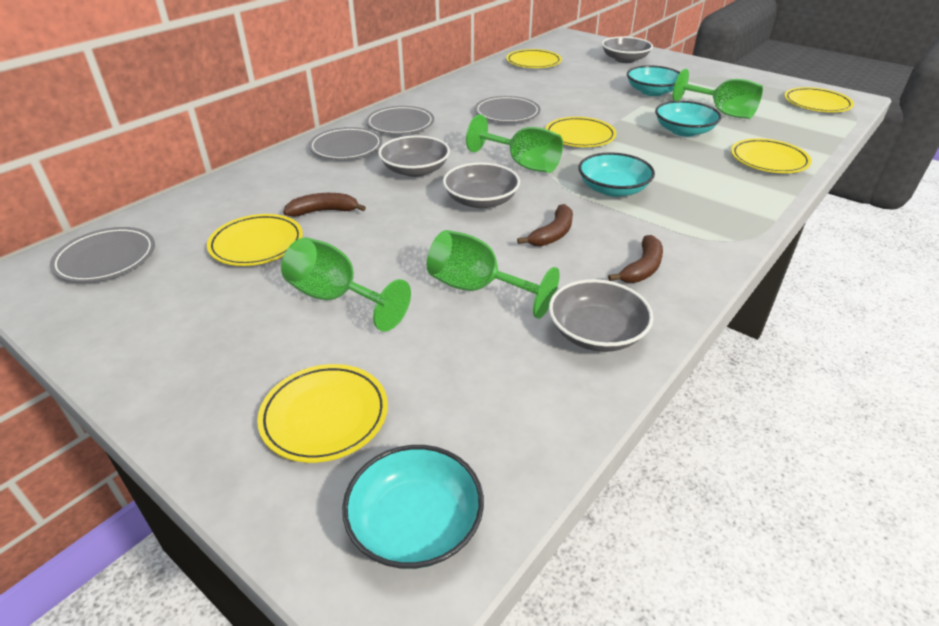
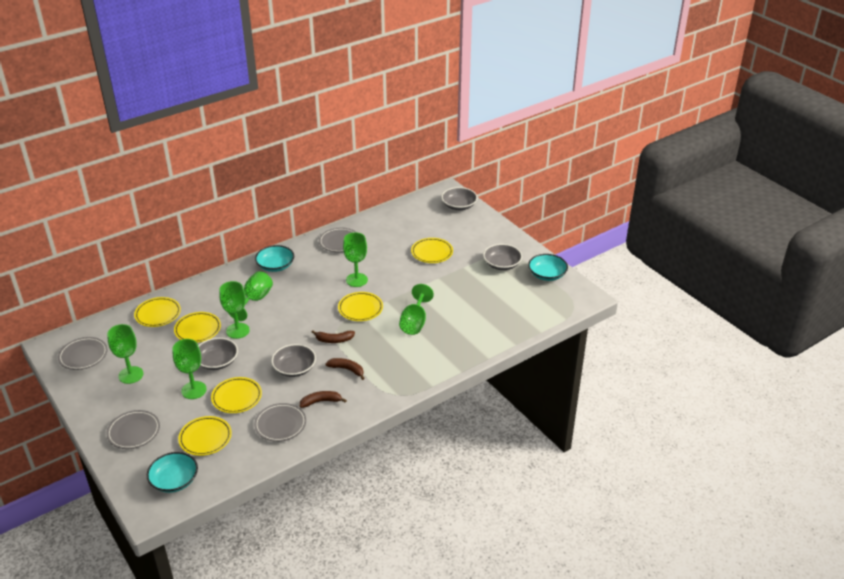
green goblet: [281,237,411,332] [427,230,560,319] [466,114,563,173] [673,69,763,119] = 4 -> [107,324,143,384] [172,339,207,399] [219,281,250,339] [229,271,273,321] [343,232,368,287] [399,284,434,335] = 6
turquoise bowl: [342,445,484,569] [579,152,655,197] [627,65,680,96] [655,101,722,137] = 4 -> [147,452,198,493] [255,245,294,272] [528,254,568,281] = 3

